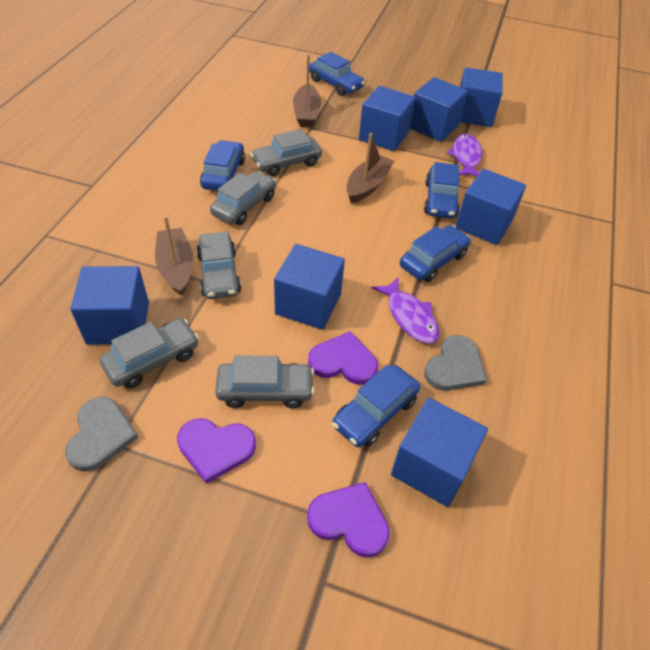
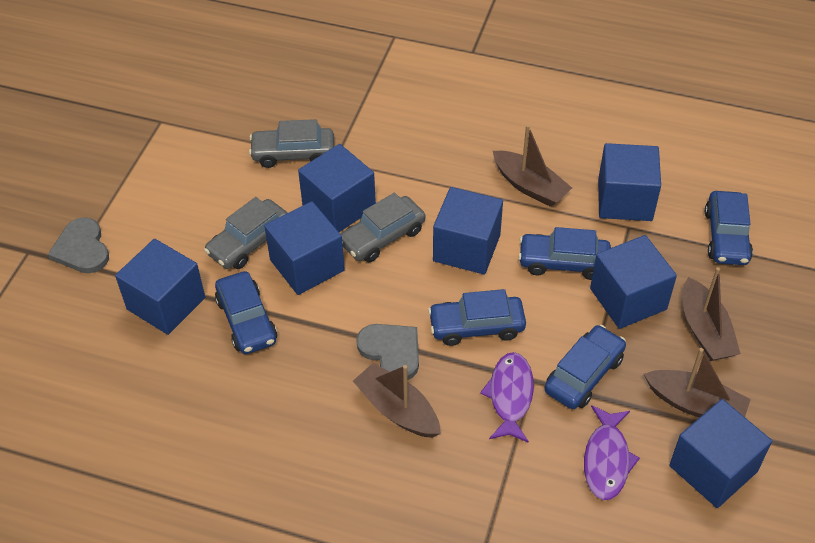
brown boat: [155,216,194,296] [293,54,321,127] [346,133,394,204] = 3 -> [353,363,441,438] [493,125,572,207] [644,348,751,417] [683,267,741,361] = 4
grey car: [100,318,199,389] [197,232,241,299] [210,171,276,225] [215,355,315,408] [250,129,322,176] = 5 -> [204,197,287,269] [249,119,334,168] [341,193,425,262] = 3
purple heart: [177,418,256,484] [307,482,390,558] [308,331,378,385] = 3 -> none = 0

